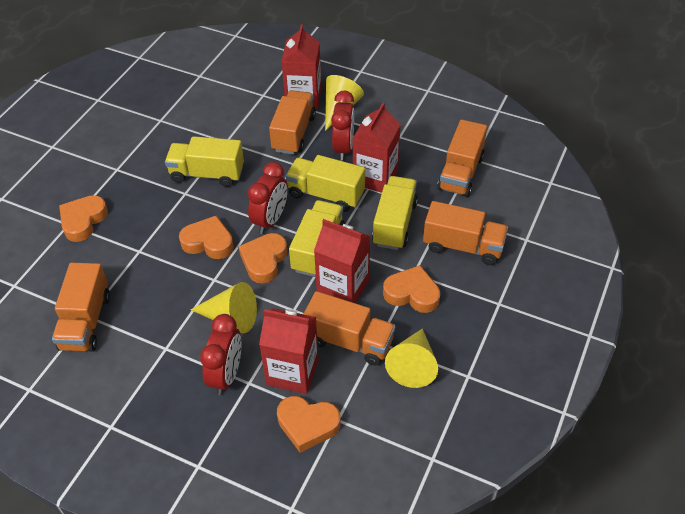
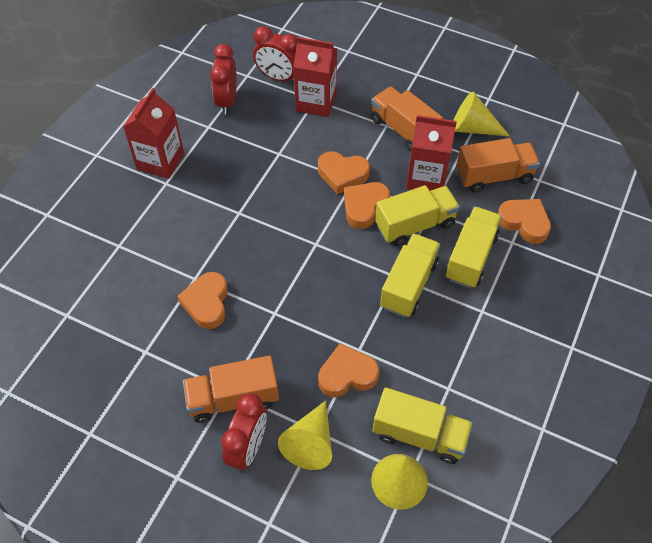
orange truck: [52,263,110,352] [269,90,316,155] [304,291,395,366] [423,201,508,265] [437,119,487,197] = 5 -> [183,356,279,423] [371,86,443,152] [457,138,540,192] = 3
red carton: [259,308,319,394] [281,24,321,109] [314,219,370,303] [353,103,401,193] = 4 -> [123,88,184,179] [293,37,337,117] [406,115,457,191] = 3

